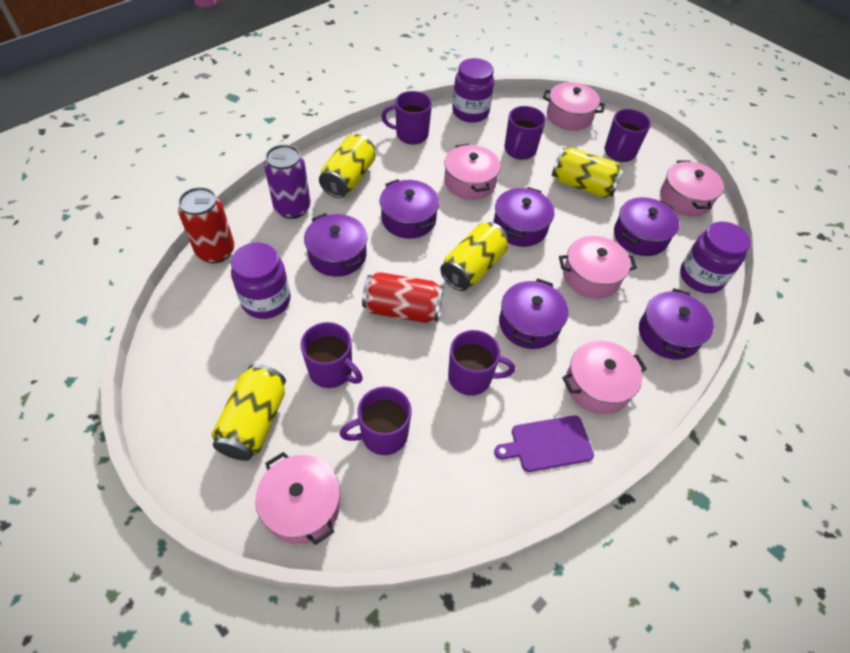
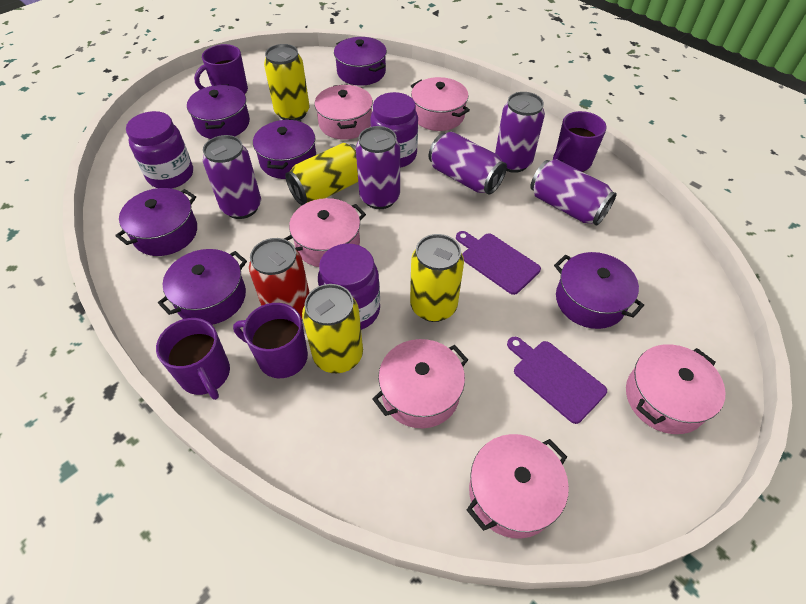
purple can: [264,144,311,219] = 1 -> [203,135,261,219] [356,126,400,209] [429,132,507,195] [495,92,545,173] [530,159,617,226] = 5
purple cutting board: [494,415,594,472] = 1 -> [456,231,541,295] [507,337,607,424] = 2
purple mug: [300,322,363,388] [340,387,412,455] [381,91,432,144] [448,330,515,396] [505,106,546,160] [604,109,651,162] = 6 -> [156,318,230,400] [194,44,248,94] [233,303,308,378] [553,111,607,172] = 4
red can: [178,187,235,263] [362,272,444,323] = 2 -> [249,238,310,320] = 1

